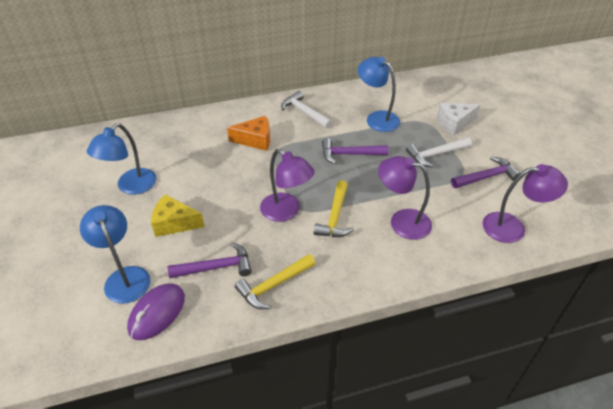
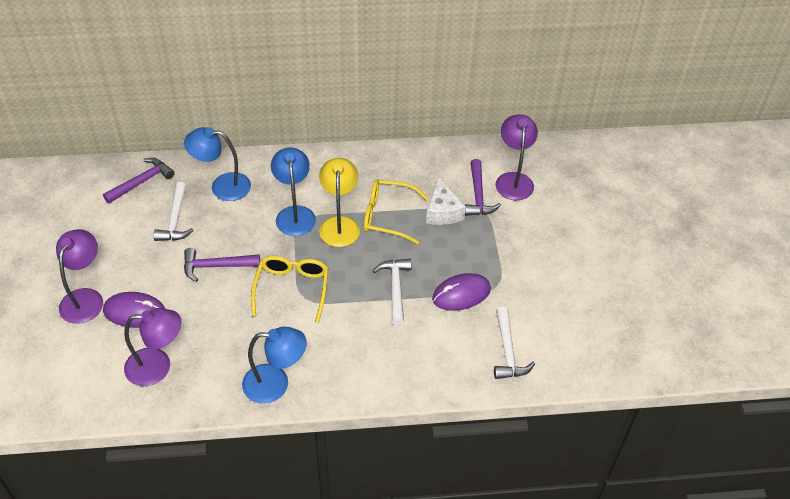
orange cheese: [227,116,270,151] = 1 -> none = 0
purple mouse: [127,283,185,340] = 1 -> [103,292,165,328] [432,273,491,311] = 2
white hammer: [281,91,333,129] [406,137,472,168] = 2 -> [153,182,194,241] [373,259,412,325] [494,307,535,379] = 3
yellow cheese: [151,194,205,237] = 1 -> none = 0
yellow glasses: none = 0 -> [251,256,328,323] [364,179,429,244] = 2
yellow hammer: [235,254,316,309] [314,180,354,237] = 2 -> none = 0
yellow lamp: none = 0 -> [319,158,360,247] = 1

